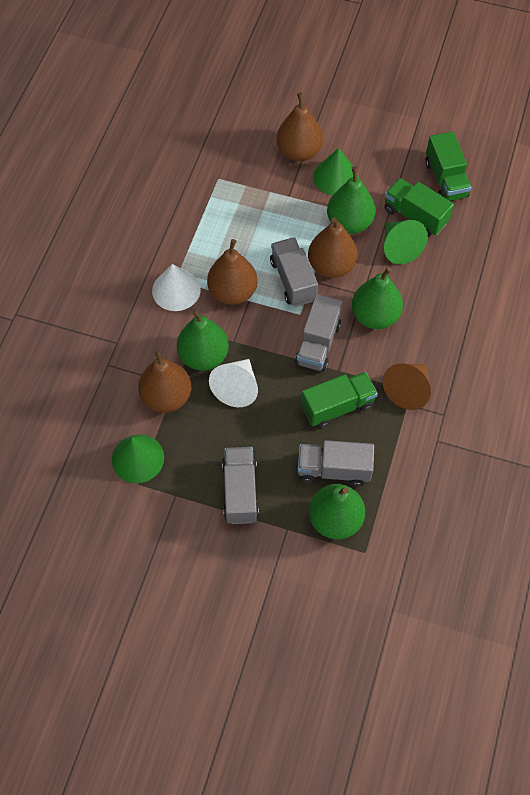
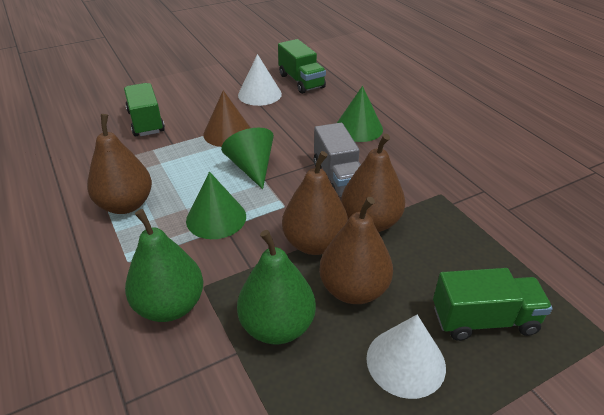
green pear: [177,308,229,371] [309,484,365,539] [327,166,376,234] [352,267,403,329] = 4 -> [125,209,203,322] [237,230,316,344] = 2
grey truck: [222,447,259,524] [270,237,318,307] [295,294,343,372] [298,440,374,486] = 4 -> [314,123,361,197] = 1

